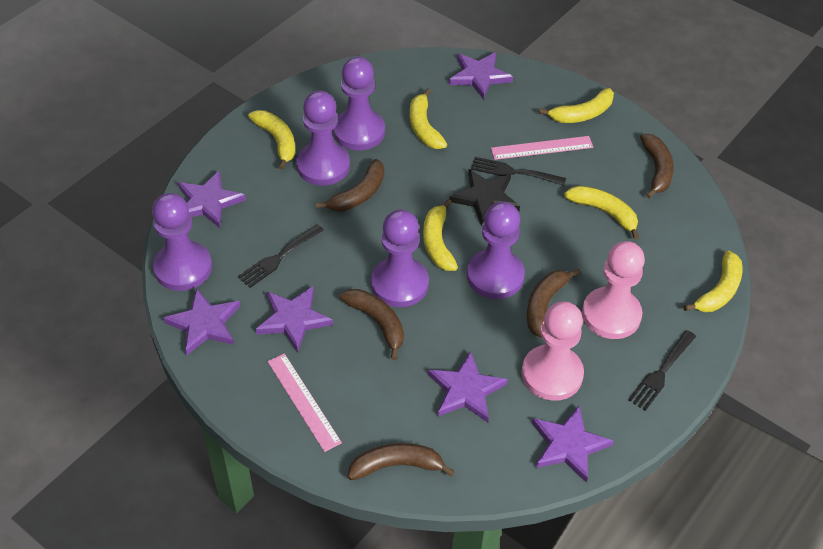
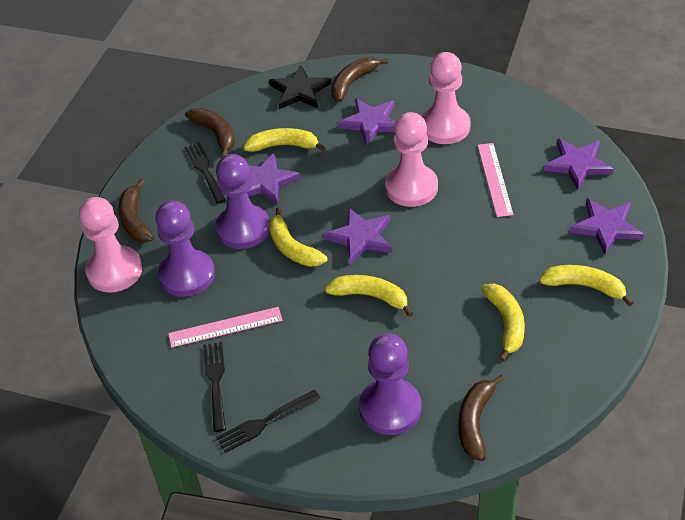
brown banana: [316,159,384,211] [340,289,404,360] [348,443,455,480] [527,269,581,338] [640,134,674,198] = 5 -> [119,179,154,243] [185,108,235,158] [331,57,388,102] [458,375,505,461] = 4
pink pawn: [522,301,584,401] [582,241,645,339] = 2 -> [79,197,142,293] [385,112,438,207] [422,52,471,144] = 3
purple pawn: [152,193,212,291] [296,91,350,186] [333,57,385,150] [371,210,429,307] [467,202,525,299] = 5 -> [155,200,215,297] [215,154,270,249] [359,334,421,435] = 3
purple star: [163,288,240,356] [178,170,246,228] [255,286,333,352] [428,351,508,422] [449,52,513,100] [532,406,614,483] = 6 -> [247,153,301,205] [323,208,392,264] [337,98,396,146] [543,139,614,190] [570,198,644,255] = 5
yellow banana: [248,110,295,170] [410,88,447,149] [423,199,458,271] [539,88,614,123] [564,186,640,240] [683,250,743,312] = 6 -> [243,128,326,152] [269,208,327,267] [325,275,413,317] [482,284,525,361] [539,265,633,307] = 5

